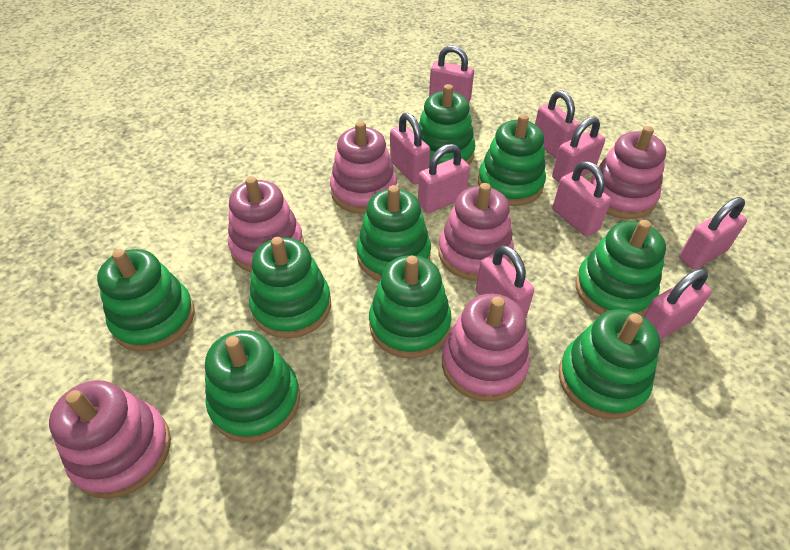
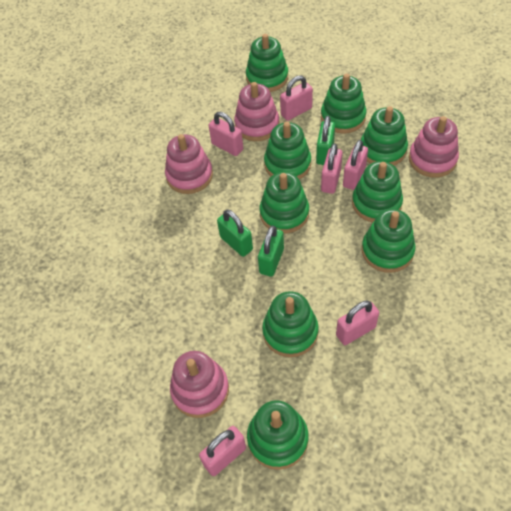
green padlock: none = 0 -> [217,209,253,257] [258,226,284,277] [316,116,335,165] = 3
pink padlock: [390,113,430,184] [418,144,470,213] [429,45,474,102] [476,245,534,318] [535,90,580,158] [552,117,605,182] [552,161,611,236] [643,268,712,340] [679,197,747,269] = 9 -> [199,426,246,476] [209,112,243,156] [280,75,313,121] [321,143,343,194] [336,300,379,345] [343,140,368,190] = 6
pink stacking toy: [49,380,171,499] [228,176,304,272] [330,121,397,214] [439,183,514,281] [442,294,530,402] [590,126,666,219] = 6 -> [165,134,213,194] [170,351,229,418] [234,82,279,141] [409,116,459,177] = 4

